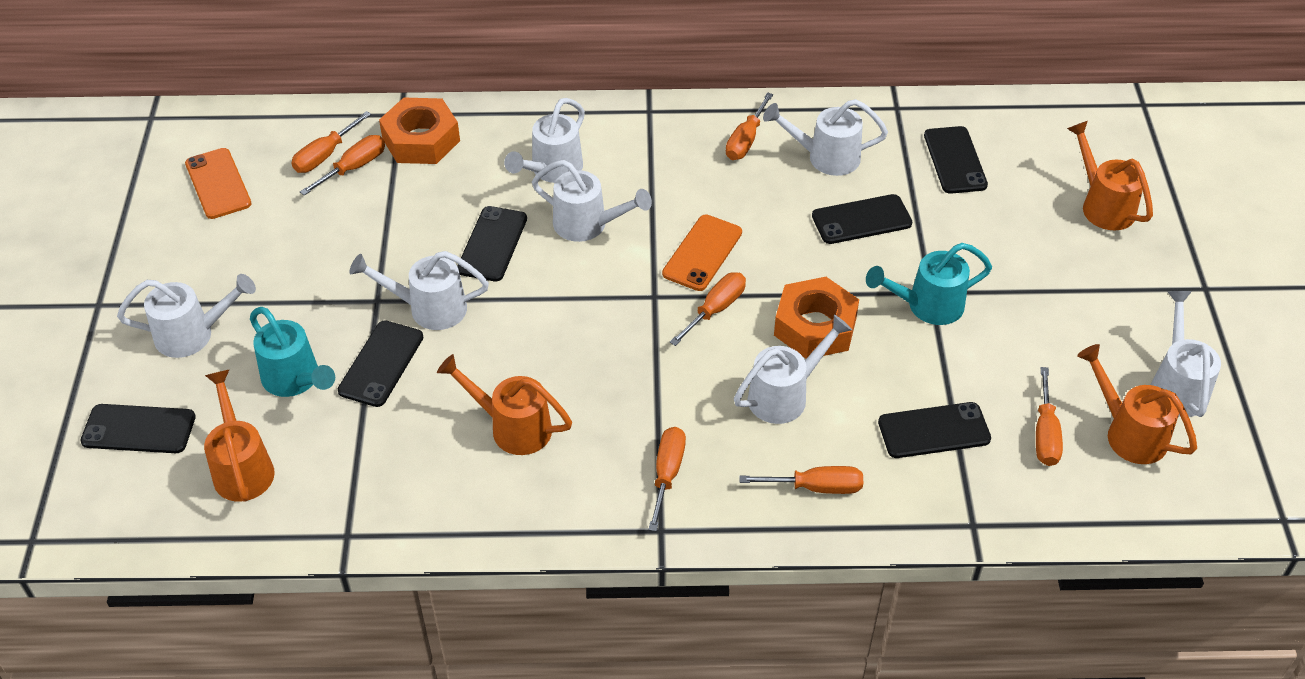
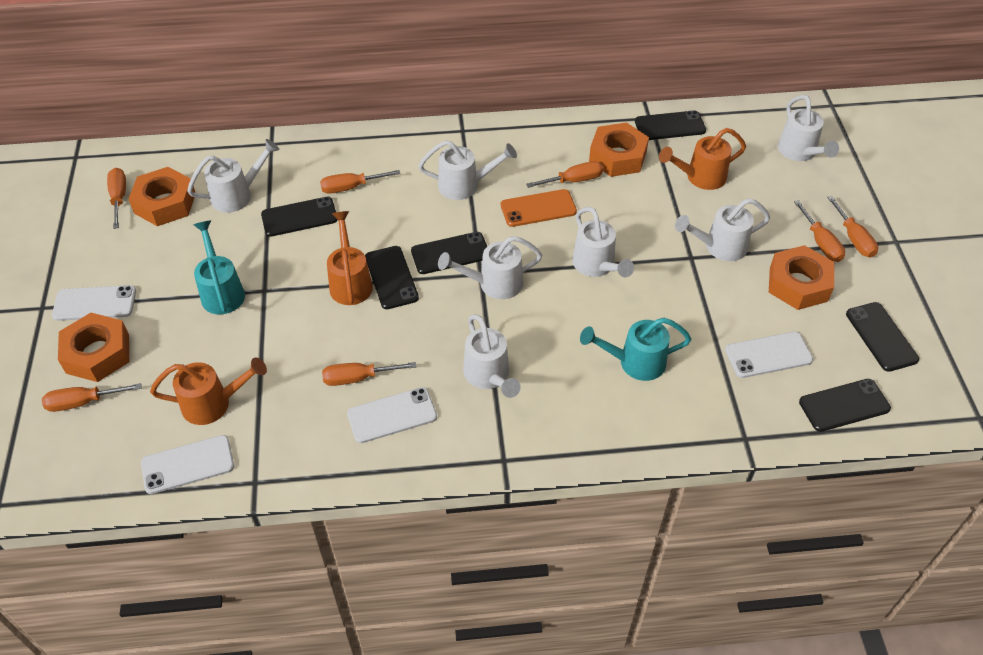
orange nut: [379,98,460,164] [774,277,859,359] = 2 -> [58,313,129,382] [129,167,195,226] [589,122,649,177] [769,245,834,310] = 4
orange phone: [185,148,251,219] [662,214,742,291] = 2 -> [501,189,577,227] = 1
orange watering can: [204,369,275,502] [437,354,572,455] [1067,121,1153,230] [1077,344,1197,464] = 4 -> [150,357,267,425] [327,211,373,305] [659,128,746,190] = 3
white phone: none = 0 -> [52,285,136,321] [141,435,234,494] [347,387,437,443] [725,332,813,378] = 4

